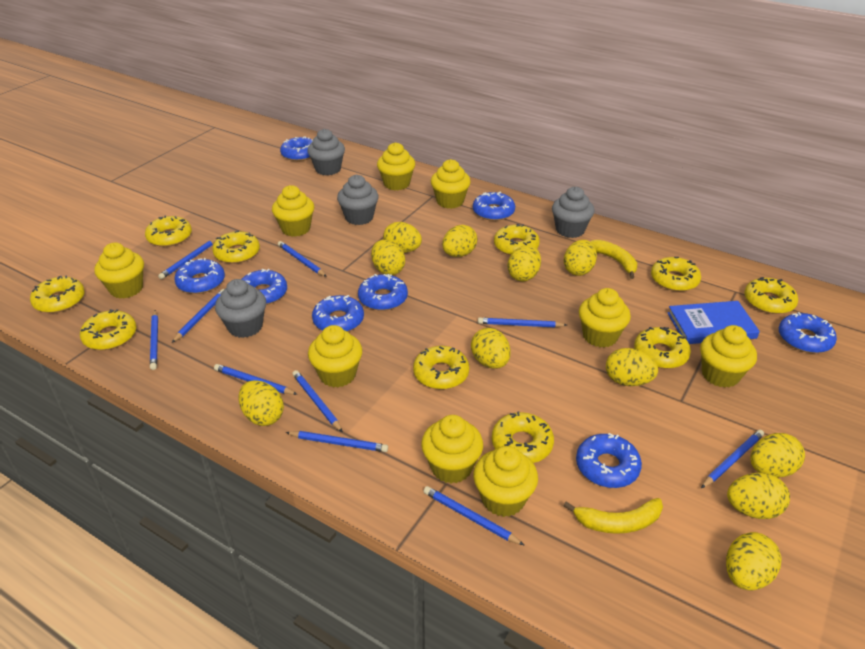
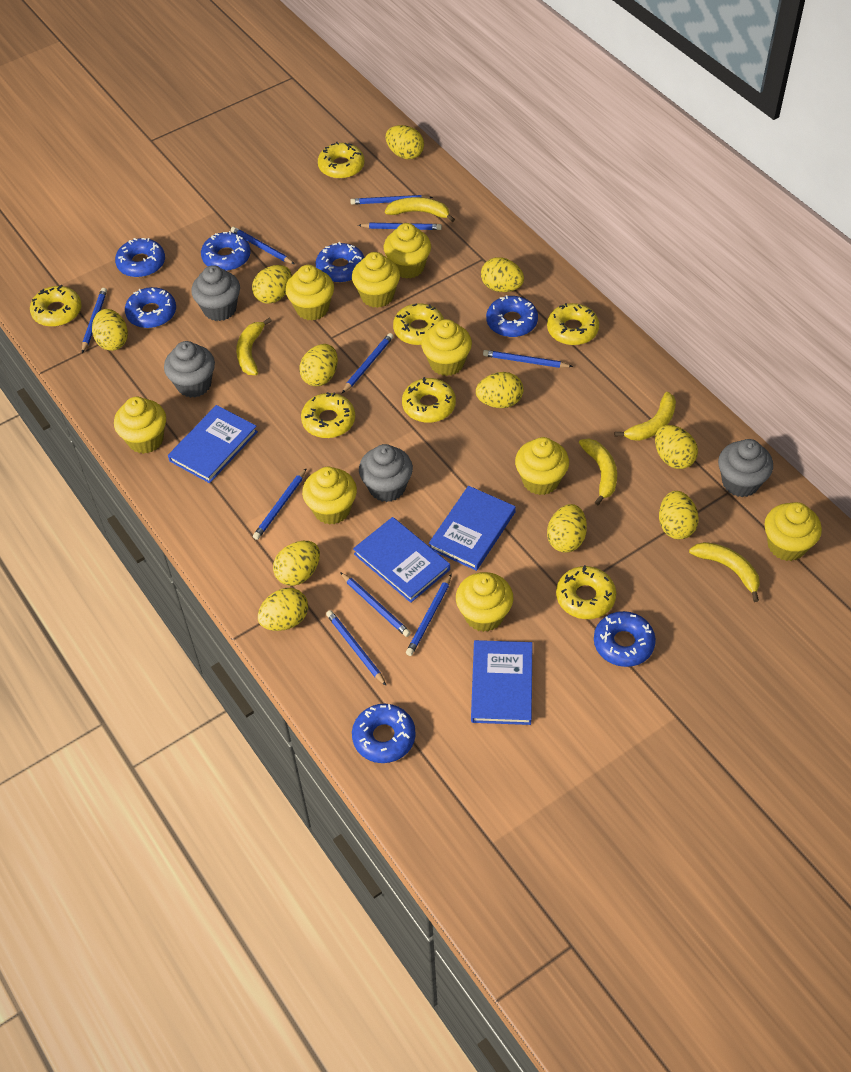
blue book: [668,301,760,344] = 1 -> [168,405,258,483] [353,517,450,603] [429,486,516,571] [471,640,532,725] = 4
blue donut: [174,258,225,294] [241,269,287,305] [280,137,313,161] [312,295,364,332] [358,274,408,311] [473,191,515,221] [576,433,642,488] [779,312,837,353] = 8 -> [115,238,165,277] [125,287,176,328] [201,231,251,271] [316,242,365,283] [352,704,416,763] [486,295,538,337] [594,611,656,667] = 7
yellow banana: [563,498,663,534] [590,240,637,279] = 2 -> [236,317,272,375] [385,197,455,222] [579,438,617,505] [614,392,676,441] [689,542,760,602] = 5
yellow donut: [30,275,85,313] [80,309,136,350] [145,215,192,247] [212,231,260,264] [413,346,469,389] [492,411,554,463] [494,224,540,255] [634,327,691,369] [651,257,701,291] [744,277,798,314] = 10 -> [30,285,82,327] [301,392,355,438] [318,142,365,179] [393,303,444,345] [402,377,456,423] [547,303,599,345] [556,565,616,619] = 7

